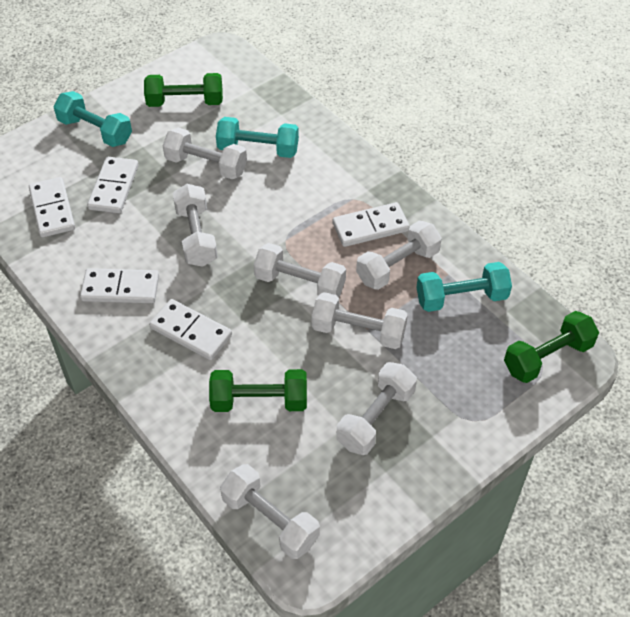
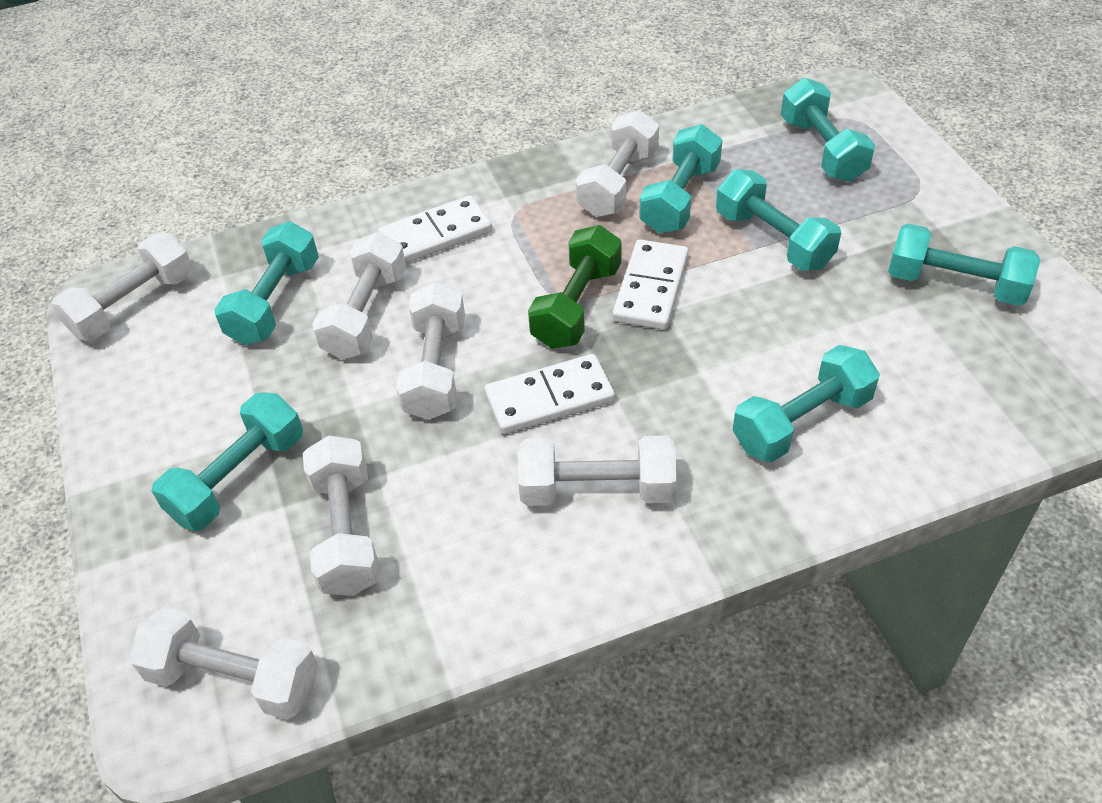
green dumbbell: [144,73,223,107] [209,369,307,412] [504,311,599,383] = 3 -> [528,225,622,349] = 1
turquoise dumbbell: [53,91,132,147] [216,117,299,158] [416,262,512,312] = 3 -> [152,392,303,531] [214,221,319,345] [639,124,722,234] [716,169,841,271] [733,345,880,462] [781,78,875,182] [888,223,1040,306] = 7
white domino: [29,177,75,237] [80,268,159,303] [87,157,139,213] [149,299,232,360] [333,202,410,247] = 5 -> [378,195,492,263] [484,354,615,434] [612,240,689,330] = 3

